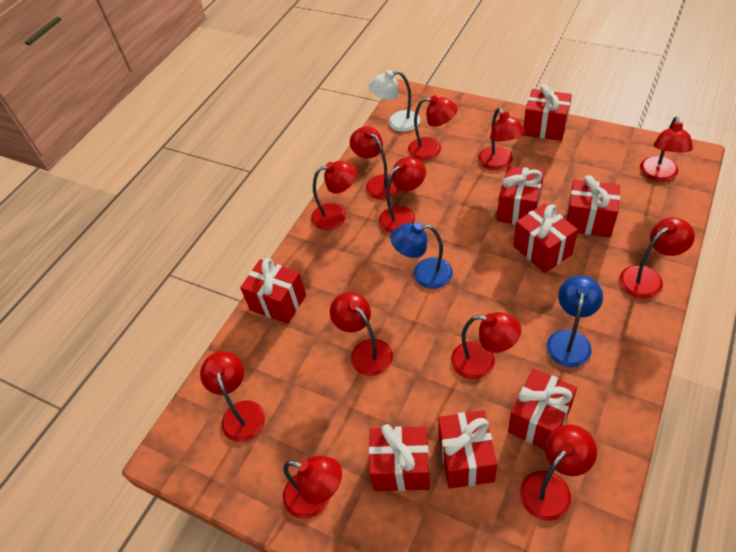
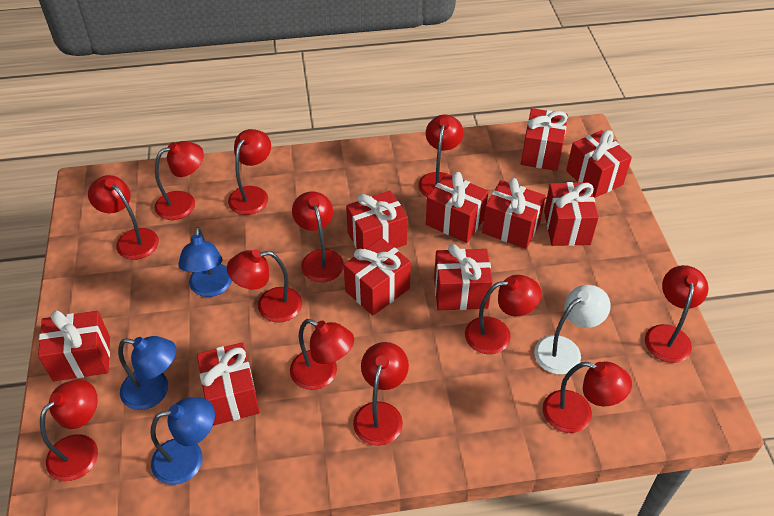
blue lamp: [390,222,453,289] [546,275,603,367] = 2 -> [118,336,176,410] [150,397,215,485] [178,227,232,297] = 3
red gift: [240,258,306,324] [369,424,430,491] [438,410,497,489] [497,166,544,225] [508,368,577,450] [514,203,578,273] [523,84,572,141] [566,175,620,237] = 8 -> [38,310,110,381] [197,342,260,425] [344,238,411,316] [346,191,408,249] [426,172,489,243] [434,244,493,310] [482,178,546,249] [521,108,568,171] [544,182,599,246] [566,130,632,198] = 10

